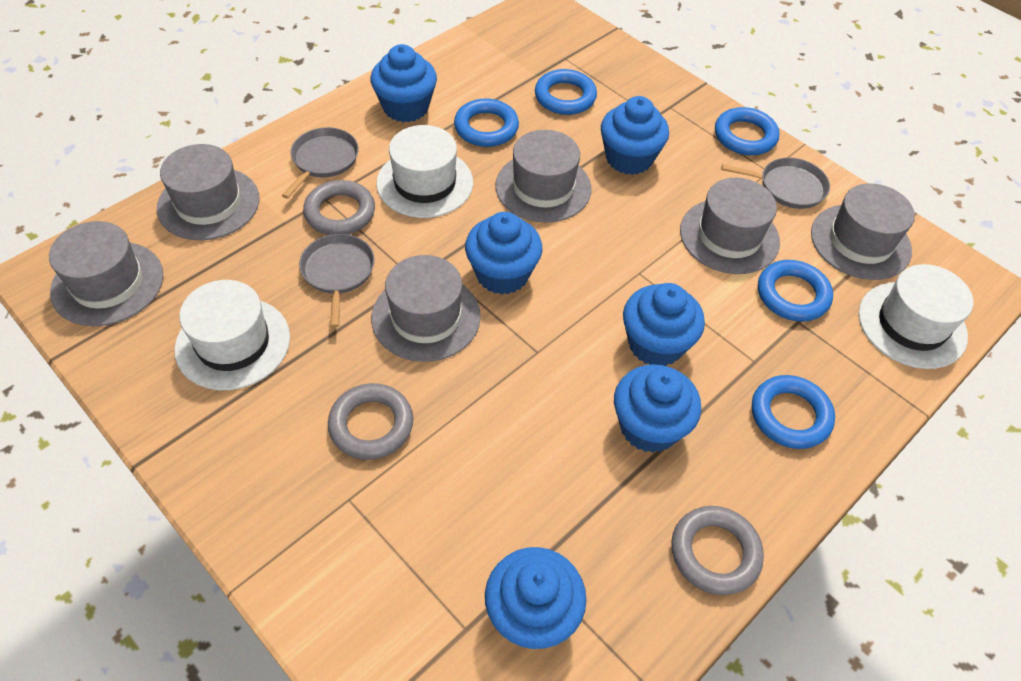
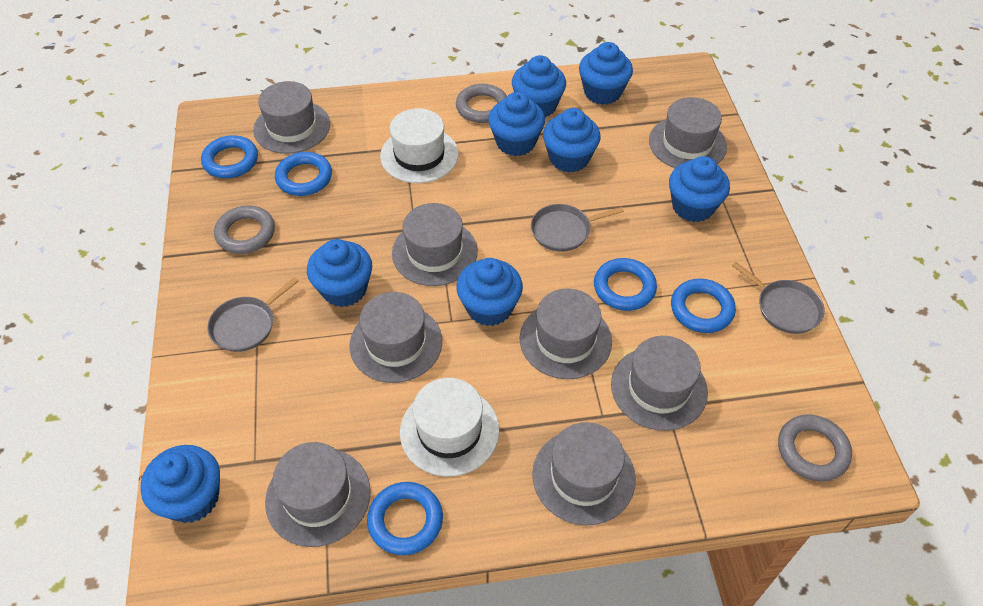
blue cupcake: [370,44,437,122] [465,212,542,295] [485,547,587,649] [601,96,669,175] [614,364,701,453] [623,283,705,366] = 6 -> [140,445,220,523] [307,239,372,307] [457,258,523,326] [488,92,545,156] [512,55,566,118] [543,108,601,173] [579,42,633,105] [669,156,730,222] = 8
grey hat: [49,221,163,326] [157,144,259,240] [371,255,481,362] [495,130,591,223] [680,178,780,274] [811,183,915,280] = 6 -> [253,81,330,154] [265,442,371,547] [349,292,442,383] [392,203,478,286] [520,289,612,379] [532,422,636,525] [611,336,708,431] [649,97,727,168] = 8
white hat: [175,280,290,390] [376,125,473,218] [859,264,973,369] = 3 -> [380,108,459,183] [400,378,499,477] = 2

